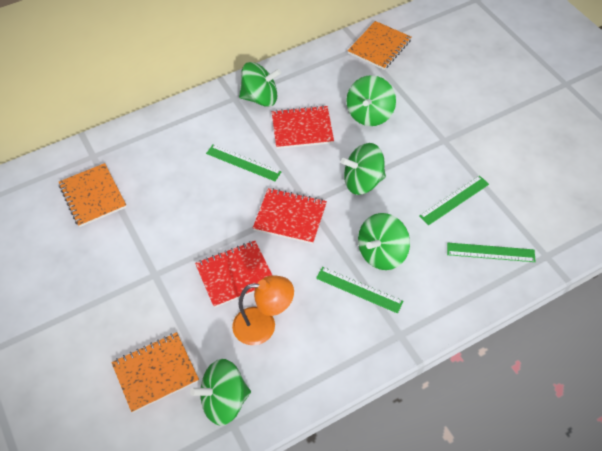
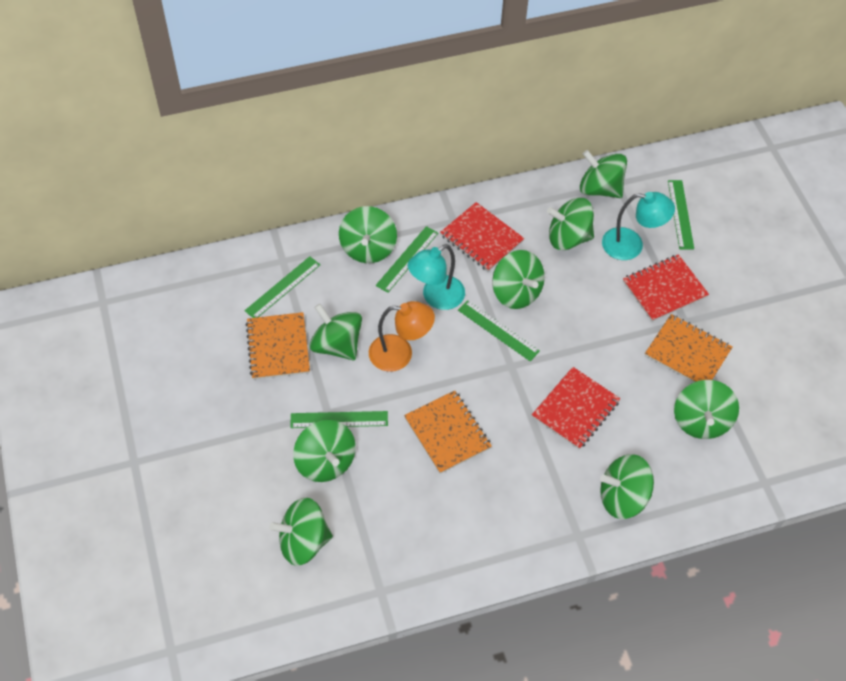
green ruler: [206,144,281,181] [316,267,404,313] [419,176,489,225] [447,243,536,262] = 4 -> [245,256,320,318] [290,411,388,428] [376,226,438,293] [458,300,540,361] [668,180,694,250] = 5
green spinning top: [190,359,251,426] [239,62,281,107] [341,143,386,195] [346,75,396,126] [358,213,410,270] = 5 -> [269,497,333,566] [293,420,356,482] [309,304,362,360] [339,206,397,263] [492,250,545,309] [547,198,594,250] [580,150,627,198] [600,454,654,519] [674,380,739,439] = 9
turquoise lamp: none = 0 -> [407,244,465,310] [602,192,675,260] = 2

